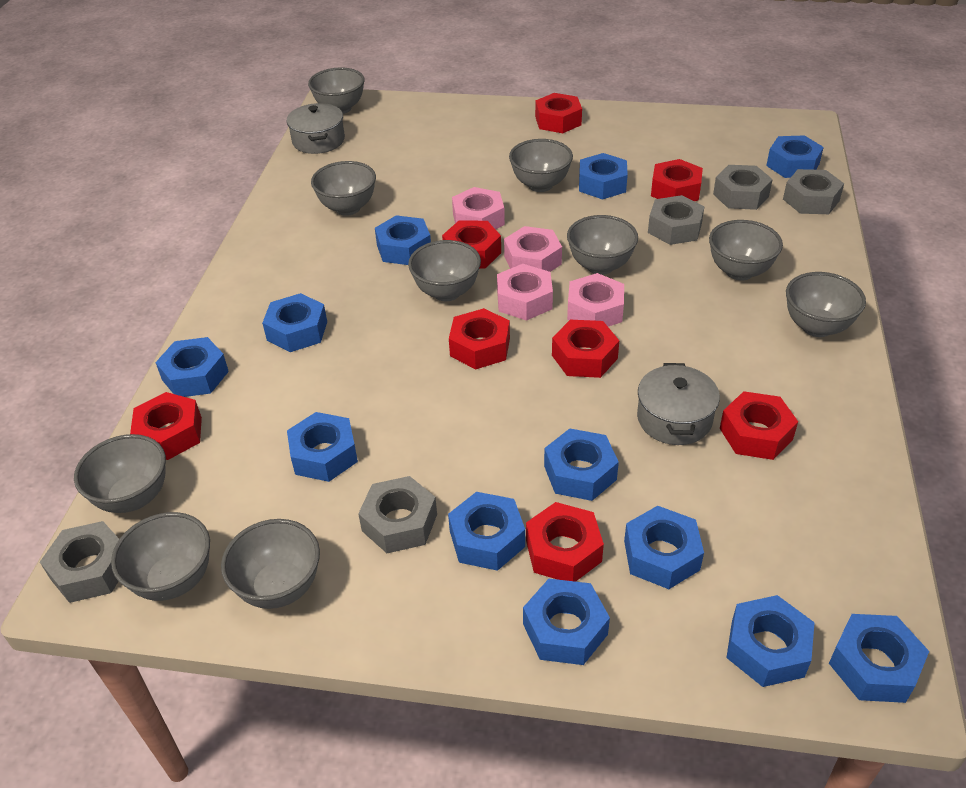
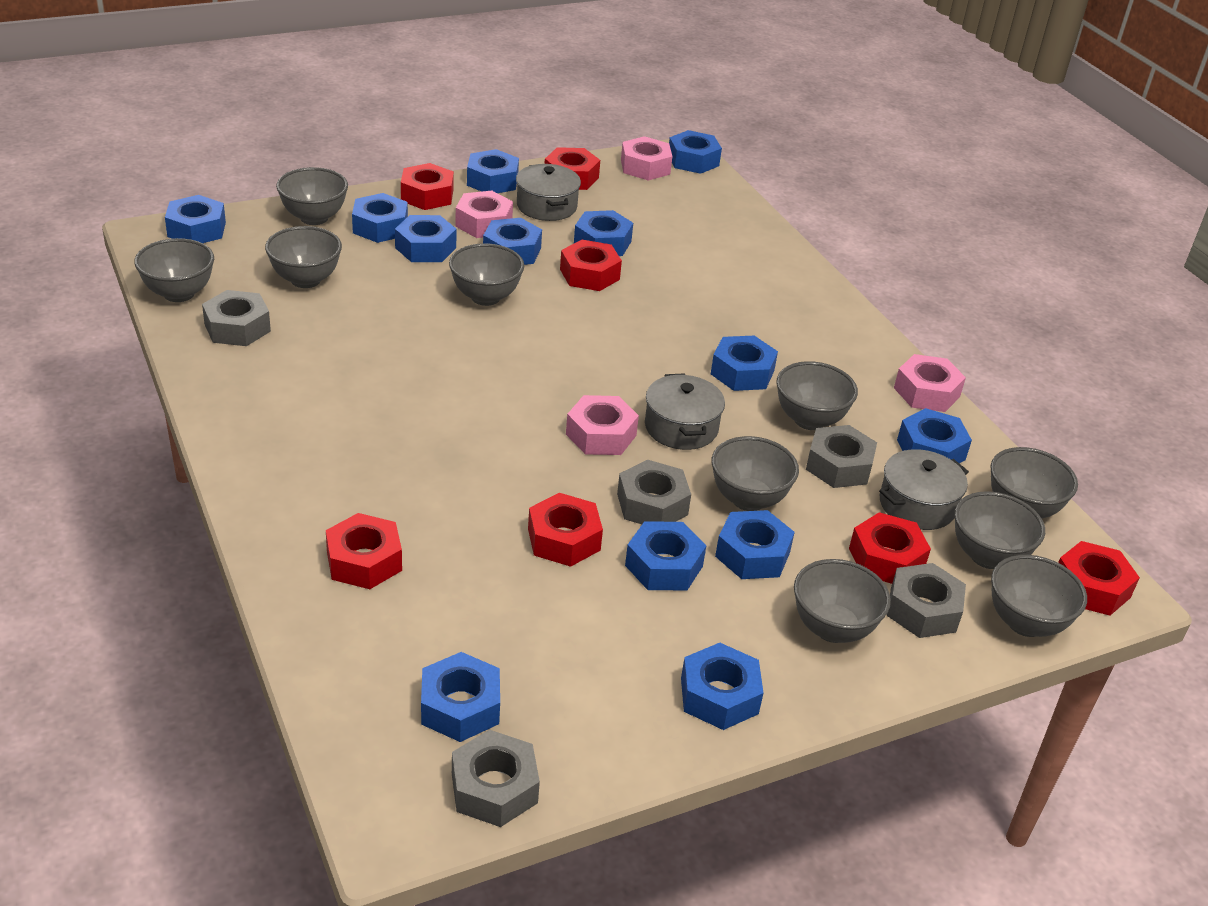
blue nut: [155,337,229,397] [262,293,327,352] [287,412,358,482] [375,215,431,265] [448,492,525,571] [523,579,610,665] [544,429,619,501] [579,153,628,200] [624,506,704,589] [726,595,815,687] [766,135,824,178] [829,614,929,703] = 12 -> [165,195,226,243] [352,193,408,243] [395,215,457,262] [421,652,500,742] [467,149,519,193] [483,218,542,265] [574,210,633,256] [625,521,707,590] [669,130,722,174] [681,643,764,730] [711,335,778,391] [715,510,795,579] [897,408,972,463] = 13
grey pot: [287,103,345,154] [637,363,720,445] = 2 -> [516,164,581,221] [645,373,725,450] [879,449,969,530] = 3
red nut: [130,392,202,460] [442,221,501,268] [449,308,510,369] [526,502,604,582] [535,93,582,133] [552,320,619,378] [651,159,703,201] [720,391,798,460] = 8 -> [326,513,402,589] [401,163,454,210] [528,493,603,567] [545,147,600,190] [560,240,622,291] [849,512,931,584] [1058,541,1140,616] = 7

